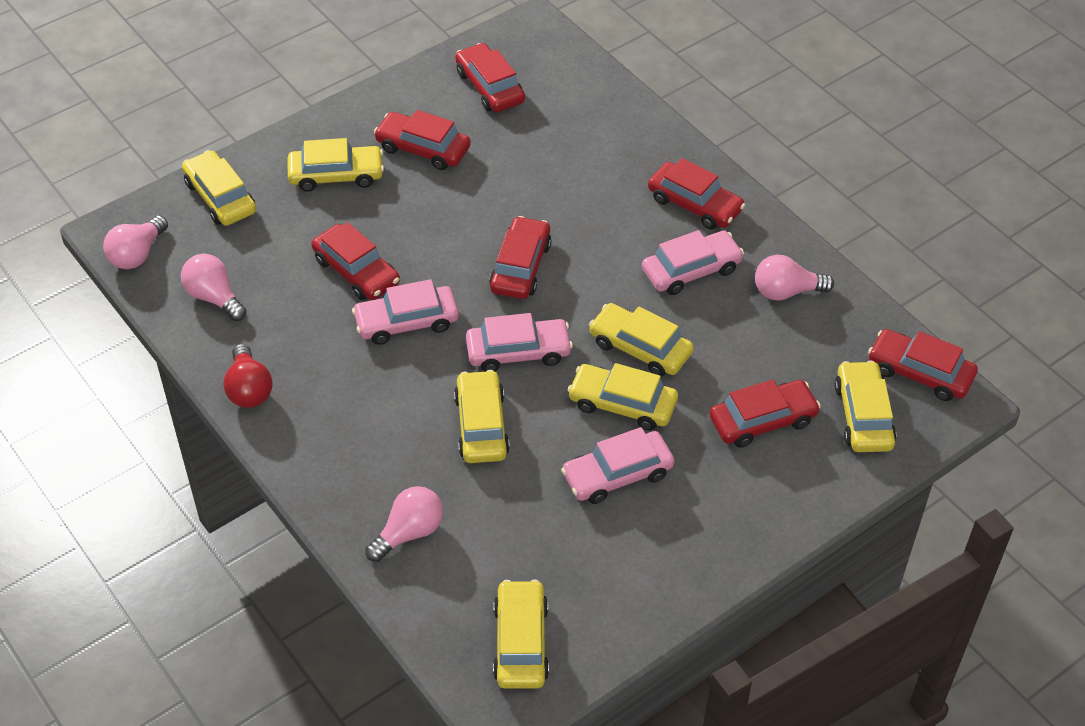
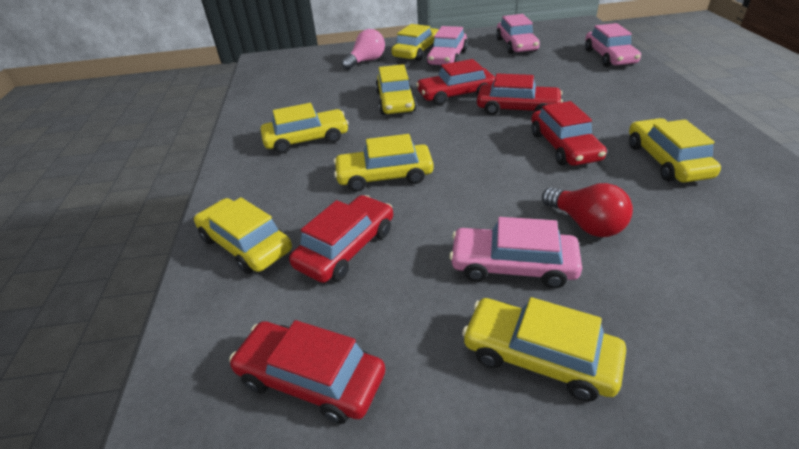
pink light bulb: [103,215,168,269] [181,254,247,321] [365,486,443,562] [755,255,834,301] = 4 -> [342,29,385,70] = 1
red car: [311,222,400,300] [374,110,471,170] [455,43,525,112] [489,216,552,299] [648,158,745,230] [709,379,821,448] [868,329,978,401] = 7 -> [229,320,385,424] [289,195,393,283] [416,59,495,105] [477,74,563,115] [531,101,607,166] = 5

